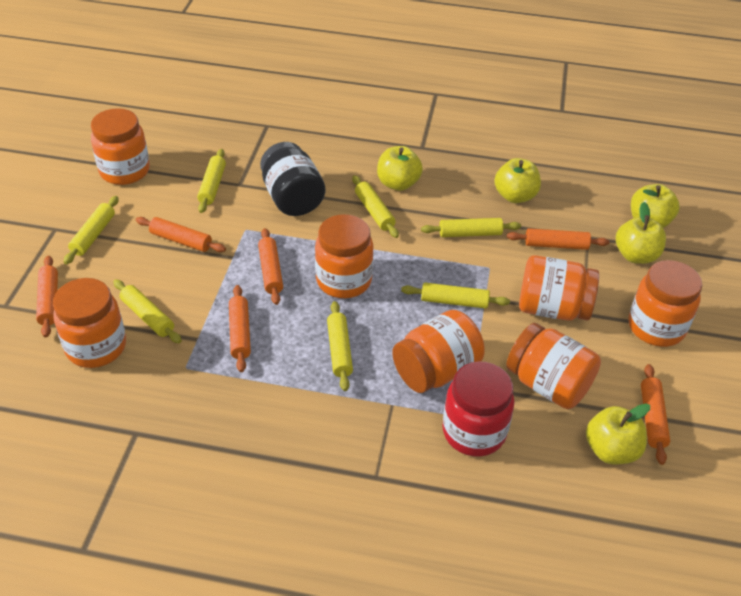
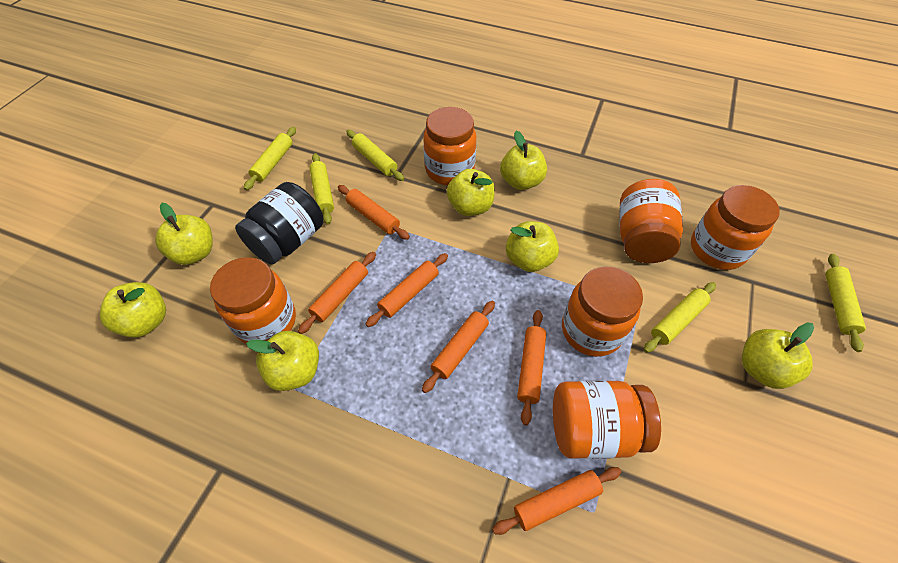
orange jar: [53,278,126,368] [91,108,150,185] [315,214,374,298] [392,310,485,393] [506,323,601,409] [519,255,599,321] [629,260,702,347] = 7 -> [210,257,296,344] [423,107,476,185] [553,380,661,459] [562,266,643,357] [619,179,683,263] [691,185,780,270] = 6
red jar: [442,361,515,457] = 1 -> none = 0
yellow apple: [377,146,423,191] [494,158,541,203] [586,403,650,465] [616,202,666,264] [631,184,680,228] = 5 -> [100,282,166,338] [155,203,213,265] [246,331,319,391] [447,169,495,216] [500,131,547,190] [506,221,559,272] [742,323,814,389] = 7
yellow rolling pin: [64,196,119,265] [113,279,182,343] [197,149,226,213] [327,301,353,391] [352,175,399,238] [401,283,510,309] [421,218,521,237] = 7 -> [244,127,296,190] [309,153,334,225] [346,130,404,181] [644,282,716,353] [825,254,866,352] = 5

